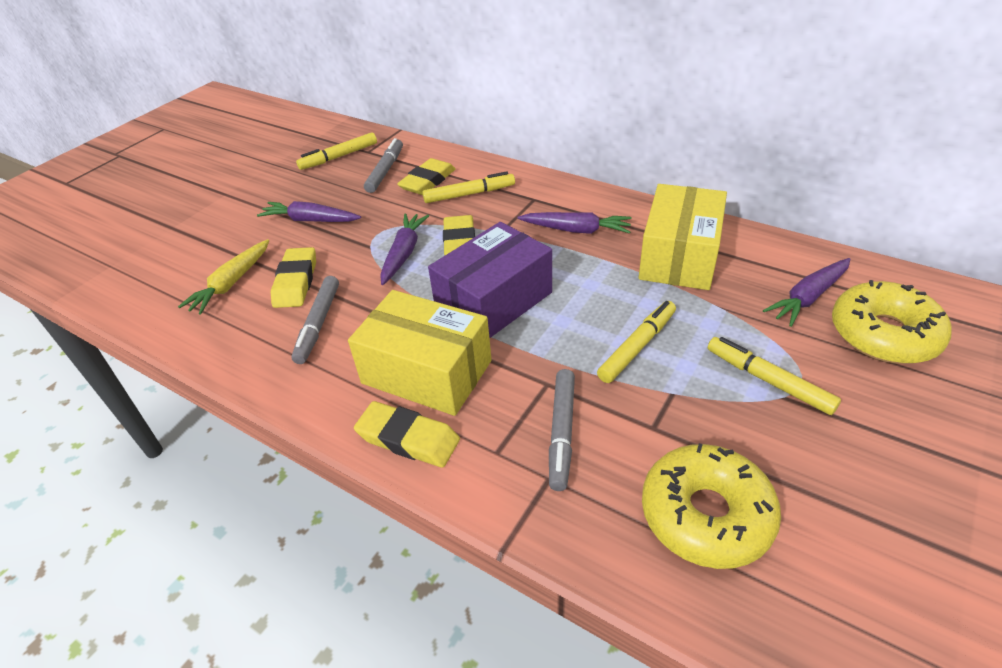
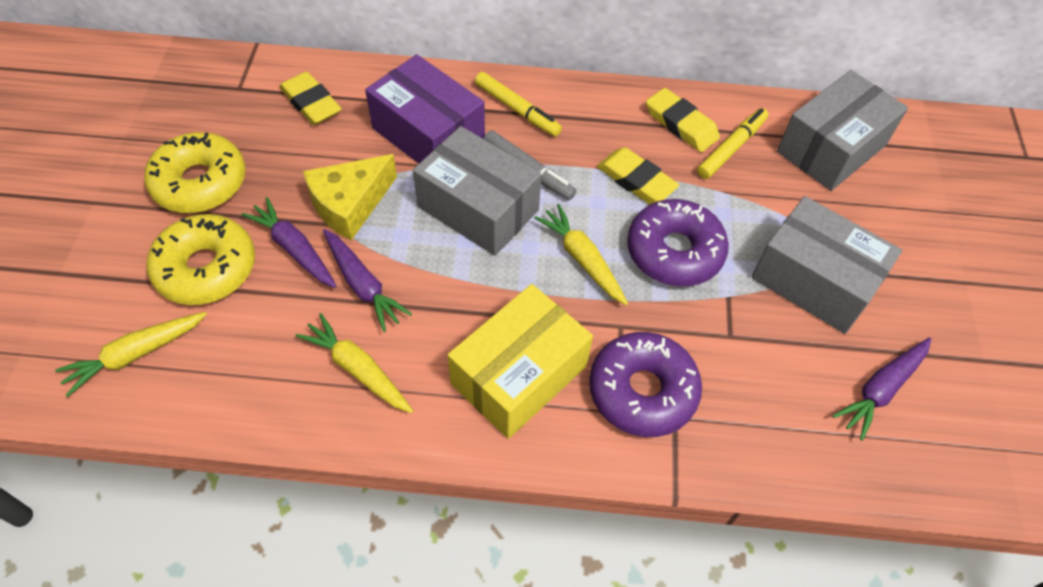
grey box: none = 0 -> [413,126,541,256] [752,196,902,334] [777,70,908,191] = 3
grey marker: [291,276,339,364] [364,138,403,193] [549,369,575,491] = 3 -> [484,130,576,200] = 1
purple carrot: [257,201,361,222] [380,213,429,285] [518,212,632,234] [763,258,851,327] = 4 -> [242,197,337,288] [323,229,412,332] [832,337,931,441] = 3
purple donut: none = 0 -> [589,332,702,437] [627,199,729,286] = 2
yellow box: [348,290,492,416] [639,184,727,290] = 2 -> [448,284,593,439] = 1
yellow carrot: [178,239,269,315] = 1 -> [55,312,207,397] [296,313,413,413] [534,204,628,305] = 3
yellow cheese: none = 0 -> [303,154,397,240] = 1
yellow eraser: [271,247,316,308] [354,401,460,468] [397,158,456,195] [443,215,475,255] = 4 -> [279,71,342,125] [597,147,679,204] [646,88,720,152] = 3
yellow marker: [296,132,377,170] [422,171,515,203] [597,301,676,383] [708,337,841,415] = 4 -> [475,72,562,136] [697,108,769,179] = 2

